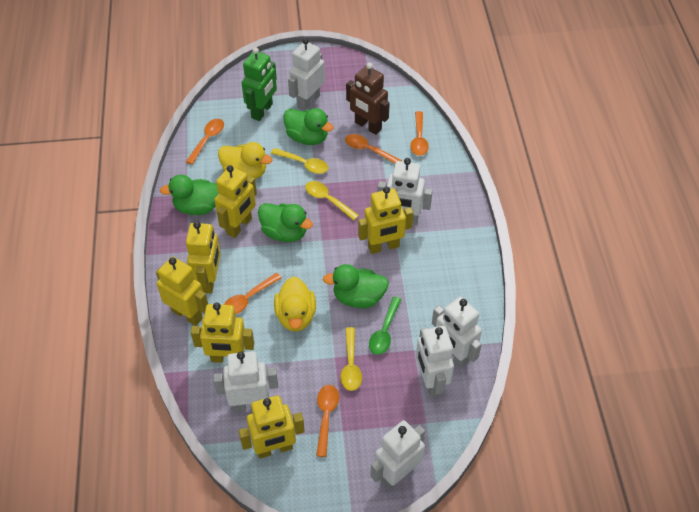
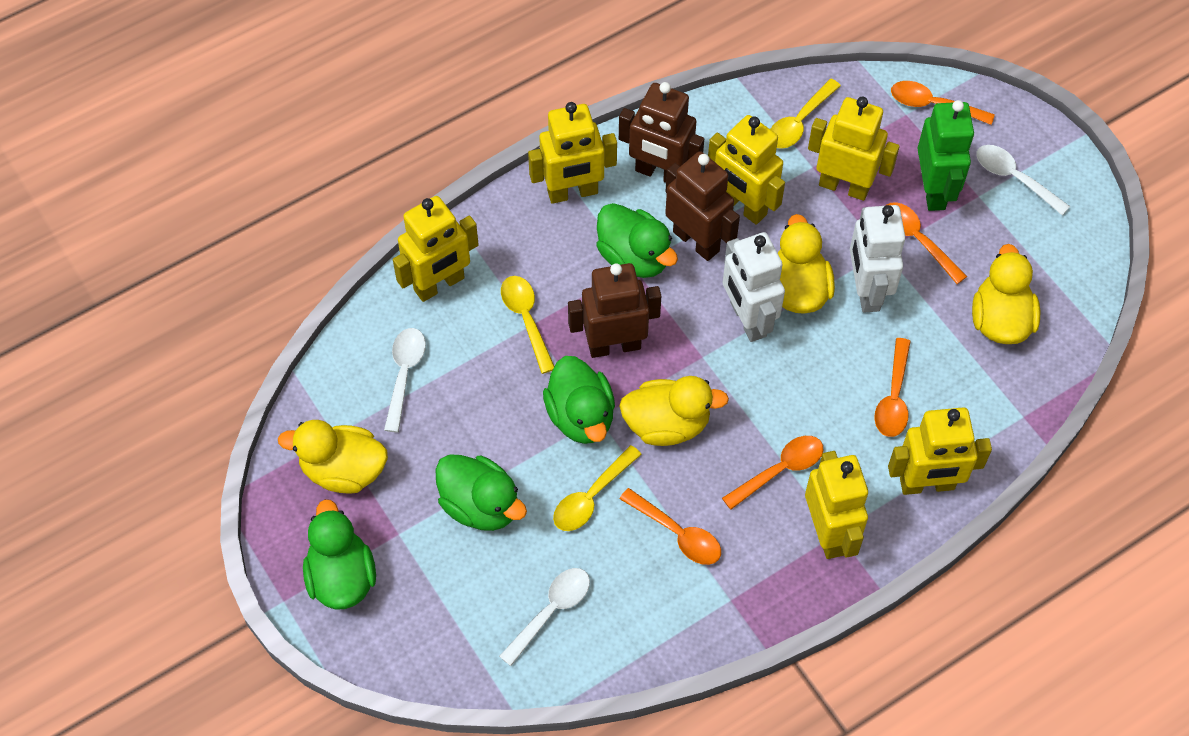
brown robot: [346,63,390,135] = 1 -> [568,263,661,358] [619,82,704,183] [665,151,740,261] = 3
green spoon: [369,297,402,355] = 1 -> none = 0
white robot: [213,351,278,412] [288,38,325,111] [370,420,425,490] [377,158,433,225] [416,326,454,397] [432,296,482,368] = 6 -> [723,232,785,342] [850,205,906,312] = 2
white spoon: none = 0 -> [384,328,426,433] [499,568,590,666] [976,145,1070,215] = 3
yellow duck: [218,142,273,179] [274,276,316,332] = 2 -> [278,420,388,494] [619,376,729,446] [778,214,835,313] [972,244,1040,344] = 4

